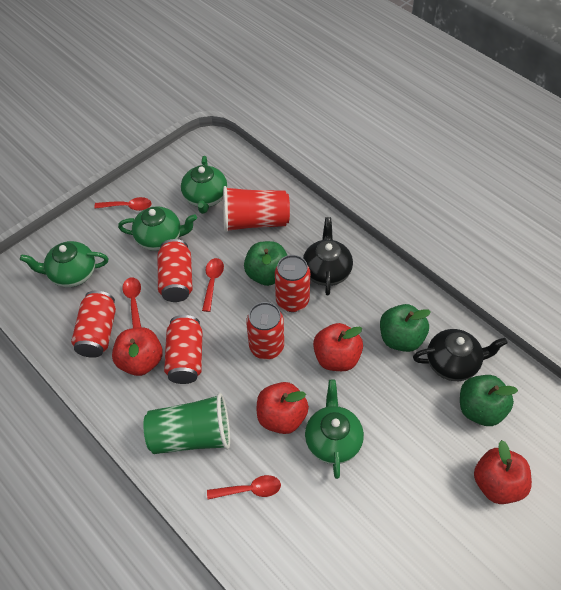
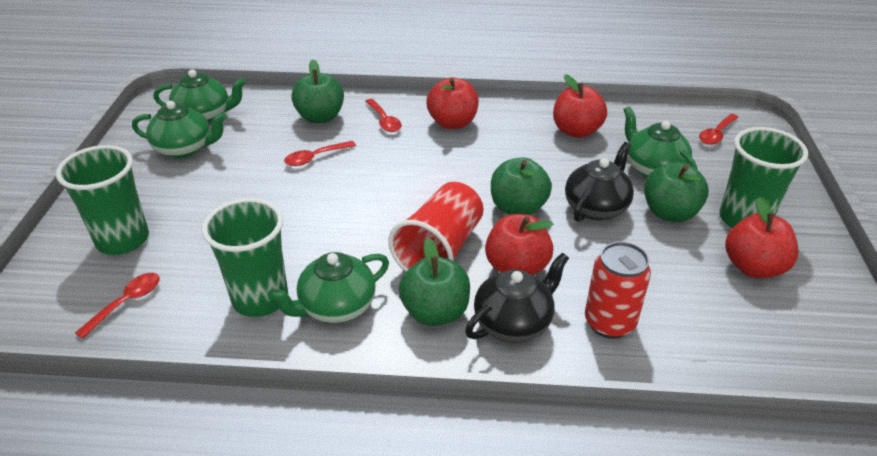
green apple: [244,241,288,286] [380,304,431,352] [460,375,518,426] = 3 -> [291,59,344,124] [399,238,470,326] [491,157,552,215] [644,162,709,222] = 4
green cup: [143,393,230,454] = 1 -> [56,145,149,255] [202,198,288,317] [719,127,808,228] = 3
red can: [71,290,116,358] [158,239,193,302] [164,315,202,384] [246,302,284,360] [275,255,310,312] = 5 -> [585,242,651,339] = 1

